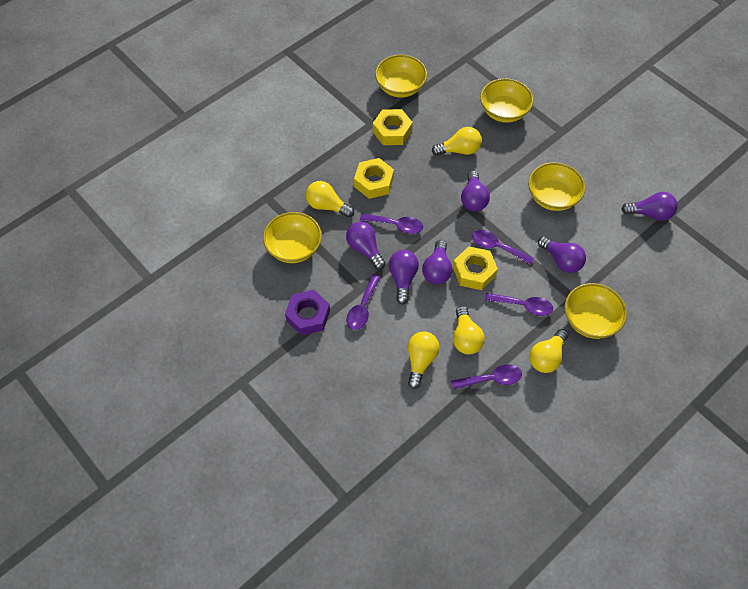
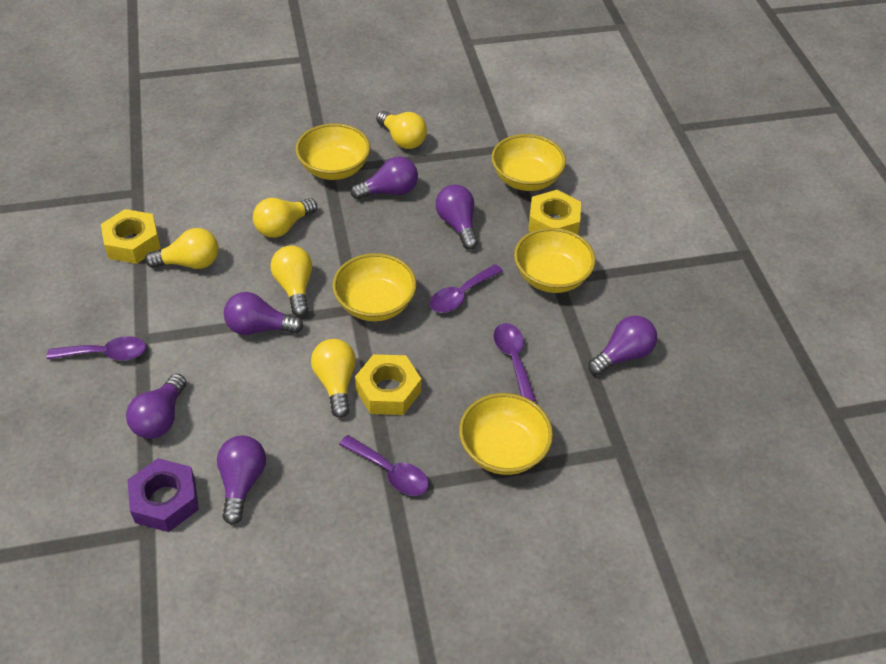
purple spoon: [346,274,381,330] [360,214,423,234] [451,364,522,390] [472,230,533,264] [485,293,553,316] = 5 -> [47,336,146,360] [339,435,429,496] [430,264,503,313] [493,323,536,402] = 4

